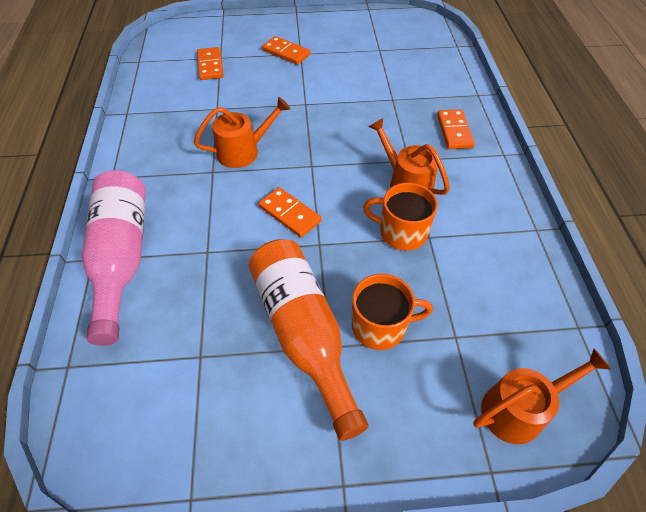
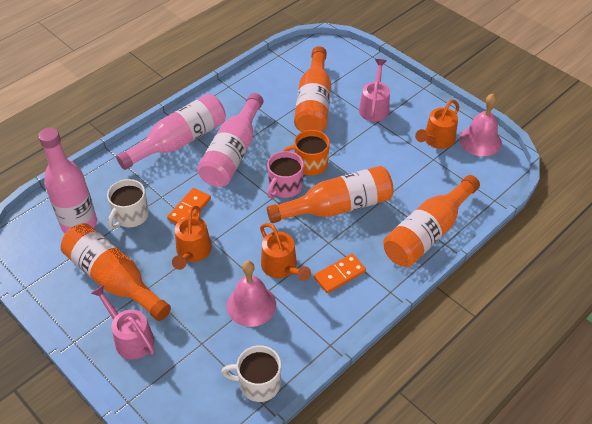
orange bottle: [248,239,369,441] = 1 -> [61,223,171,321] [267,166,394,223] [294,46,331,132] [383,175,480,267] = 4
orange domino: [197,47,224,80] [258,187,321,238] [262,36,311,65] [437,109,475,149] = 4 -> [167,188,211,224] [314,254,366,293] = 2
orange mug: [352,274,433,350] [363,183,438,251] = 2 -> [283,130,330,176] = 1
pink bell: none = 0 -> [227,261,276,327] [459,94,502,156] = 2
pink bottle: [81,171,146,346] = 1 -> [38,128,97,234] [116,94,226,170] [197,93,263,187] = 3
pink mug: none = 0 -> [267,151,304,198] = 1
pink watering can: none = 0 -> [91,285,154,360] [359,59,390,122] = 2
white mug: none = 0 -> [107,179,149,229] [221,345,281,402] = 2

